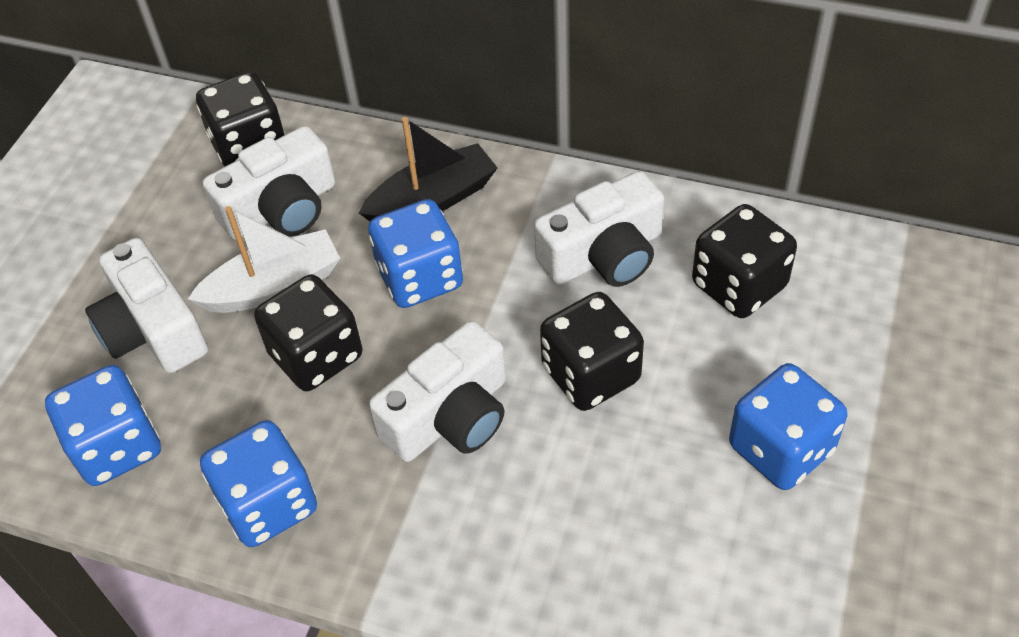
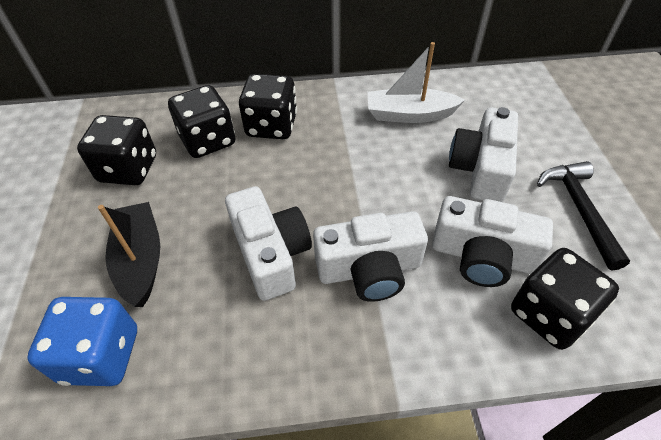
black hammer: none = 0 -> [537,161,630,270] = 1
blue dice: [45,365,161,486] [200,420,317,547] [368,199,463,308] [729,363,847,490] = 4 -> [27,297,137,386] = 1

